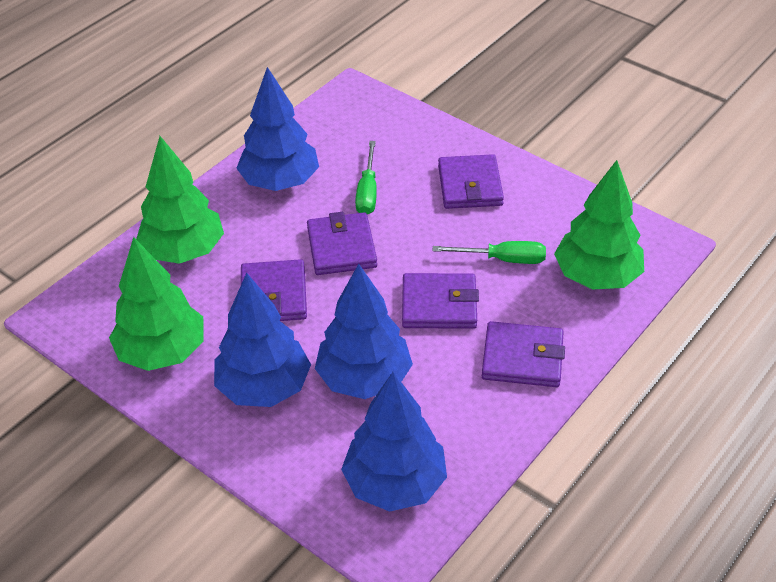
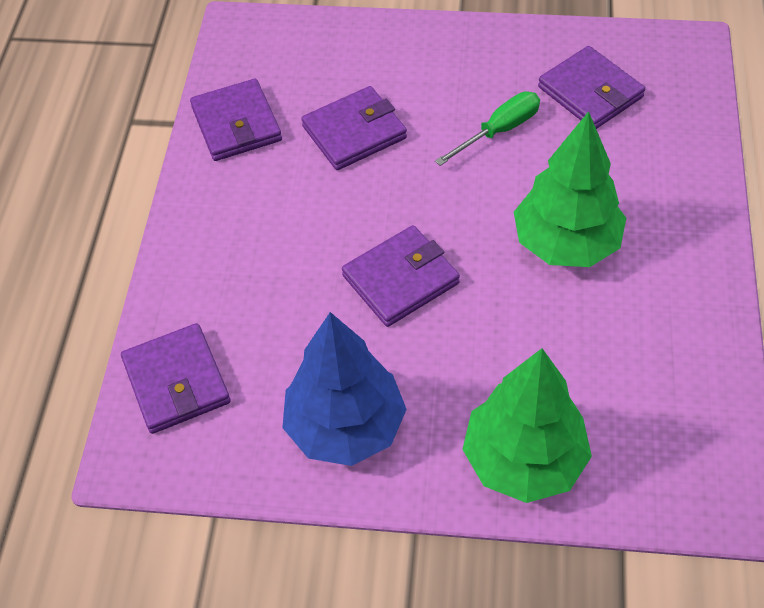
blue tree: [214,273,311,407] [236,67,319,191] [315,264,413,399] [341,372,447,512] = 4 -> [282,312,407,466] = 1
green screwdriver: [355,141,377,214] [433,241,546,264] = 2 -> [435,92,540,166] = 1
green tree: [109,237,204,371] [136,136,224,264] [554,160,644,290] = 3 -> [462,348,592,503] [514,111,626,267] = 2

